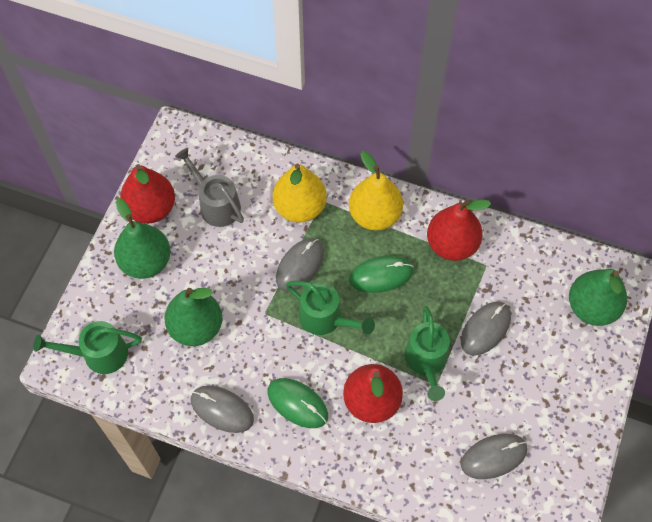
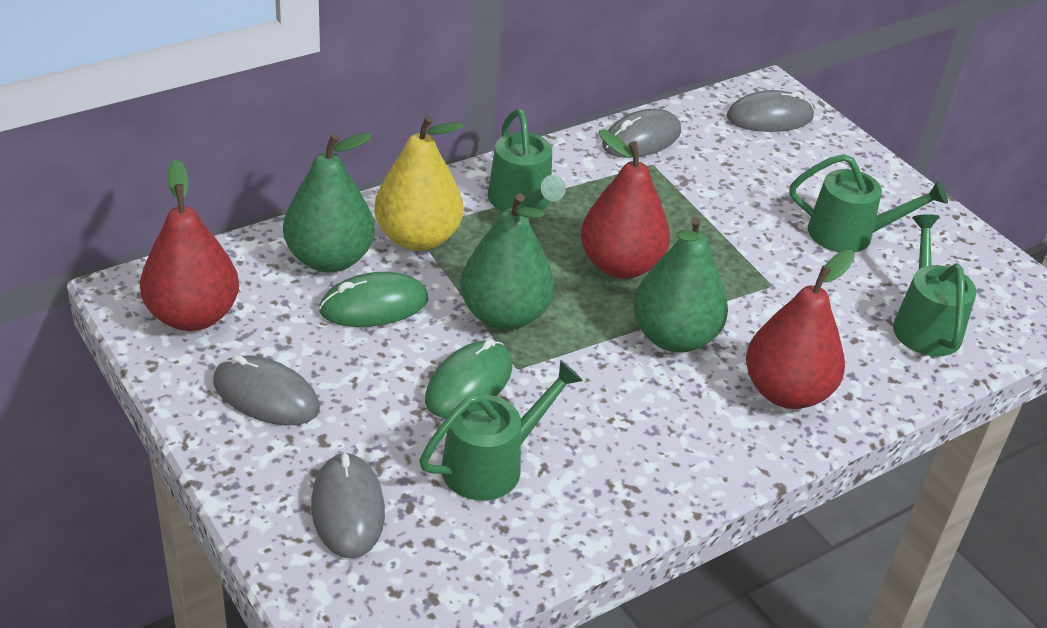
green watering can: [33,321,142,374] [286,281,375,335] [405,306,450,401] = 3 -> [419,360,583,501] [488,109,566,212] [790,154,948,253] [893,214,977,357] = 4
grey watering can: [175,148,244,227] = 1 -> none = 0
yellow pear: [273,163,327,223] [349,151,403,231] = 2 -> [374,116,464,251] = 1

